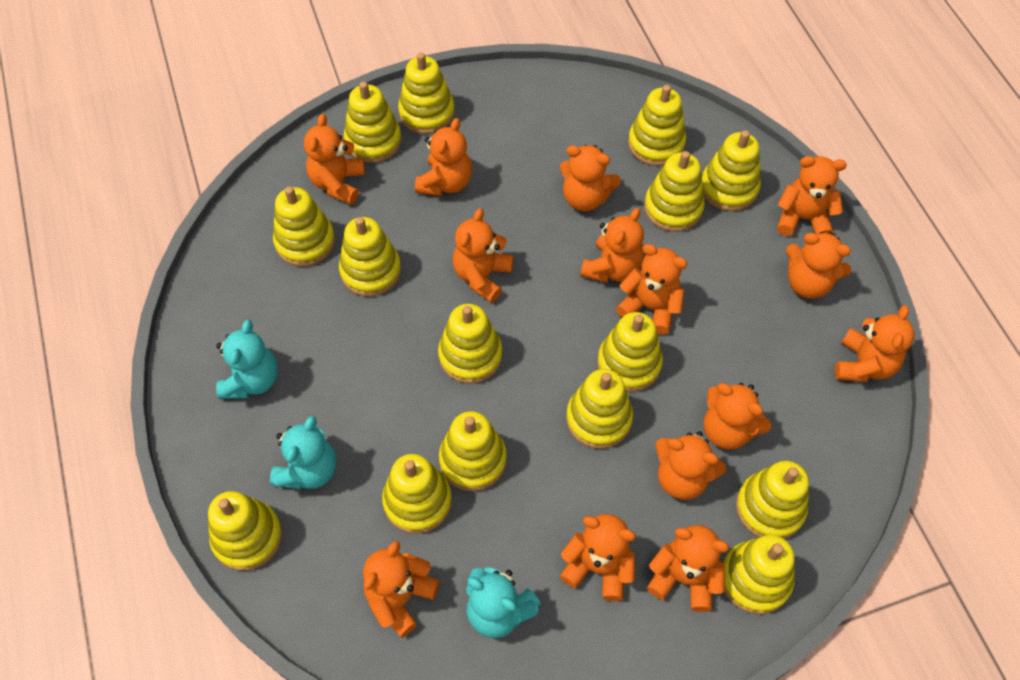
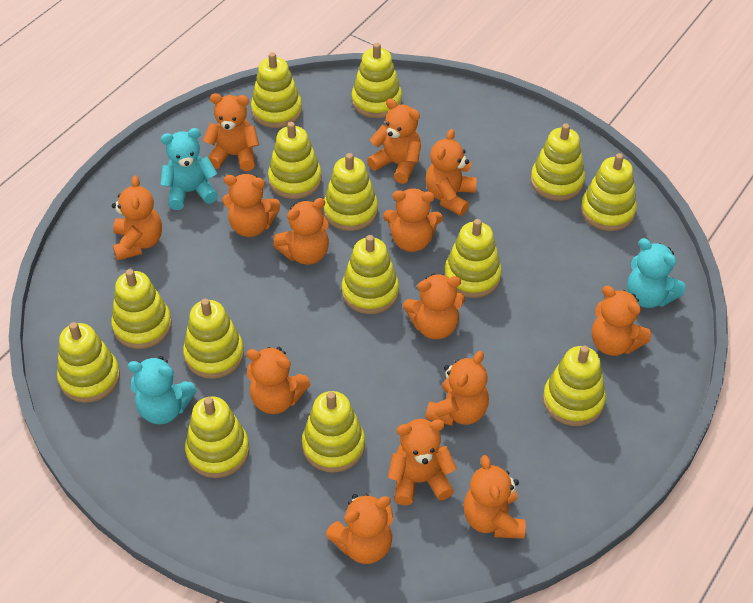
yellow stacking toy: [208,491,282,571] [273,186,335,267] [339,217,401,297] [344,82,402,163] [382,454,452,534] [398,52,455,134] [438,304,502,384] [439,411,507,491] [566,369,633,449] [597,312,663,392] [628,85,686,166] [644,151,705,232] [702,130,761,211] [722,535,795,614] [736,461,809,539] = 15 -> [57,322,120,403] [111,269,172,349] [183,298,244,379] [185,396,249,478] [251,52,302,128] [268,122,322,199] [302,391,365,473] [324,153,378,231] [342,235,399,314] [352,43,402,118] [444,219,502,298] [531,123,585,201] [543,346,606,426] [581,153,637,231] = 14

